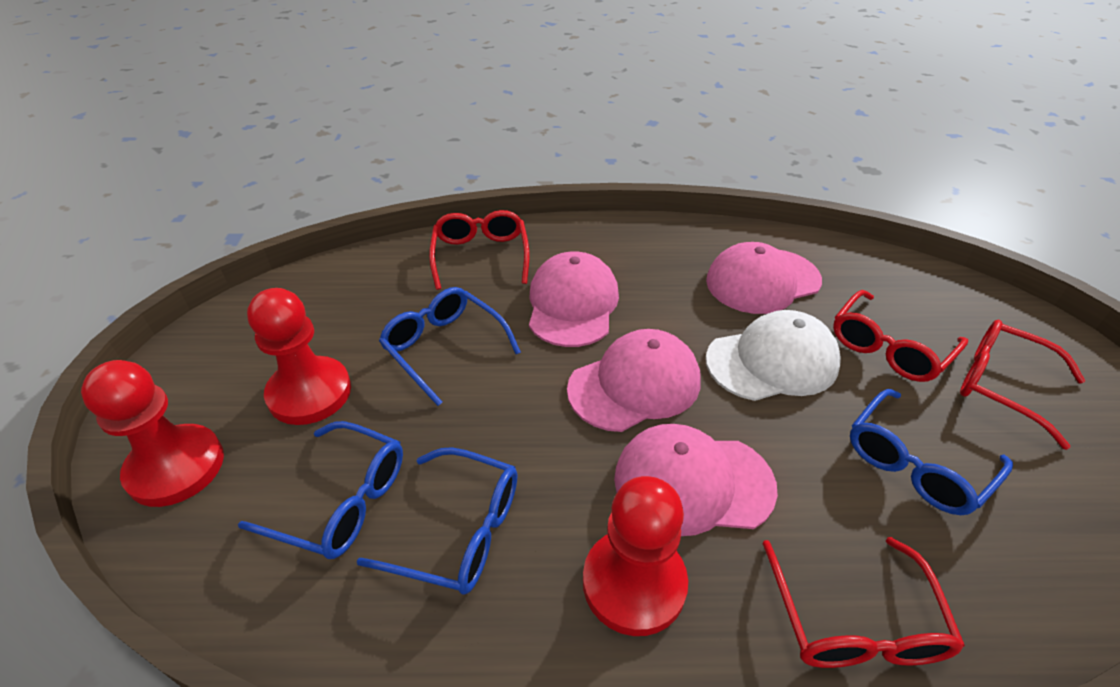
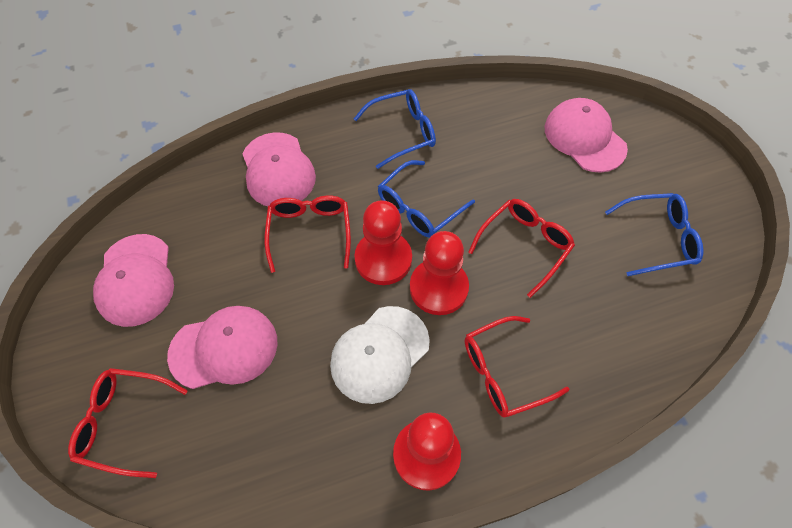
blue glasses: [238,421,403,559] [357,447,517,594] [379,287,521,406] [850,389,1013,515] = 4 -> [354,89,436,169] [378,160,475,238] [605,193,703,276] = 3

